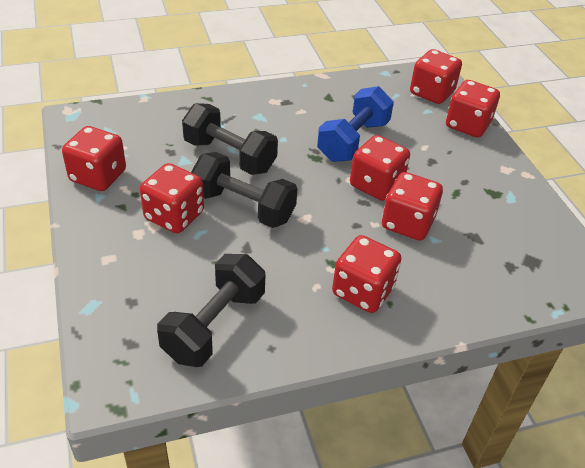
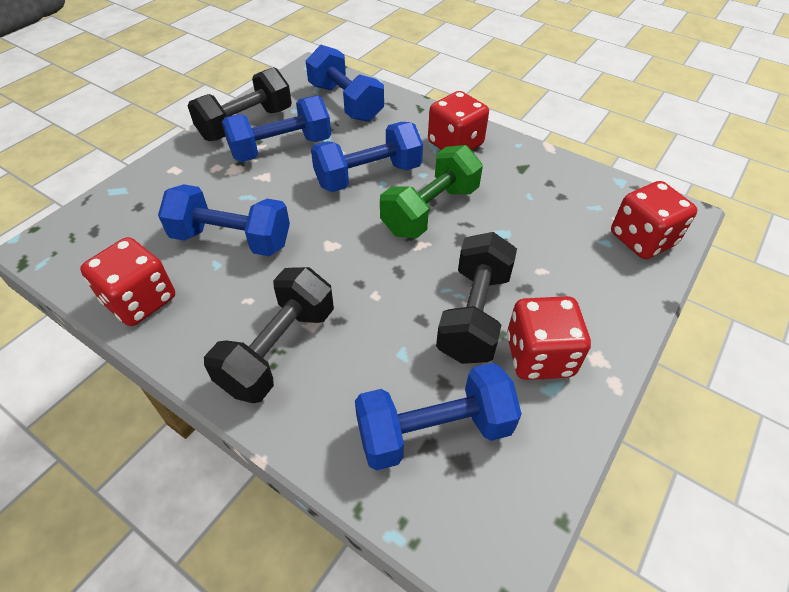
blue dumbbell: [317,86,394,162] = 1 -> [158,184,290,256] [222,96,331,162] [306,45,384,122] [311,122,423,192] [355,363,522,471] = 5
green dumbbell: none = 0 -> [380,145,483,238] = 1
red dice: [62,126,126,191] [140,163,204,233] [332,235,402,313] [350,135,410,201] [382,172,443,241] [410,49,462,104] [446,80,500,138] = 7 -> [80,237,175,326] [428,91,489,151] [507,296,591,380] [611,181,697,259] = 4

